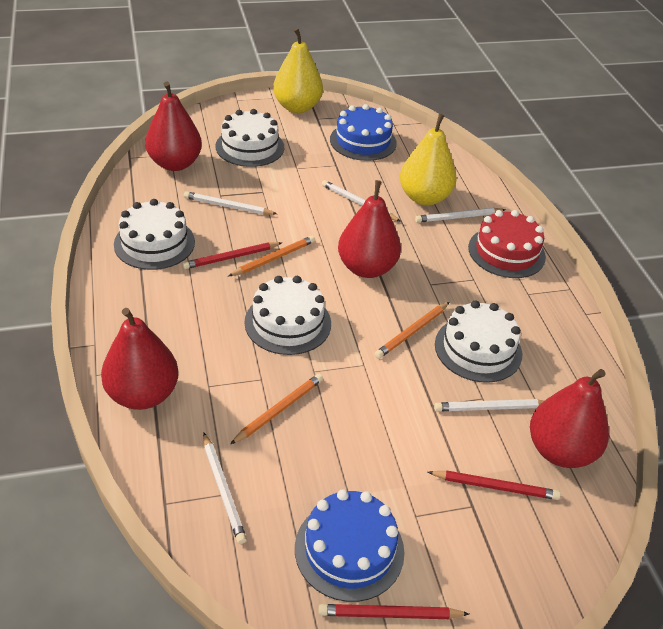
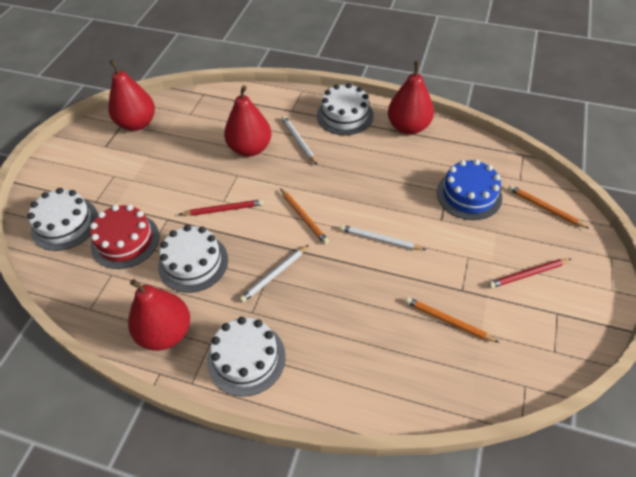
blue cake: [295,489,405,602] [330,104,397,161] = 2 -> [437,159,502,220] = 1
red pencil: [182,242,282,269] [318,604,469,619] [428,470,561,500] = 3 -> [179,199,264,216] [488,259,571,288] = 2
white pencil: [184,191,277,215] [203,433,247,544] [322,180,401,222] [415,208,506,223] [434,399,544,411] = 5 -> [239,245,309,303] [282,116,317,165] [340,225,426,250] = 3
yellow pear: [273,28,323,113] [400,114,457,205] = 2 -> none = 0

